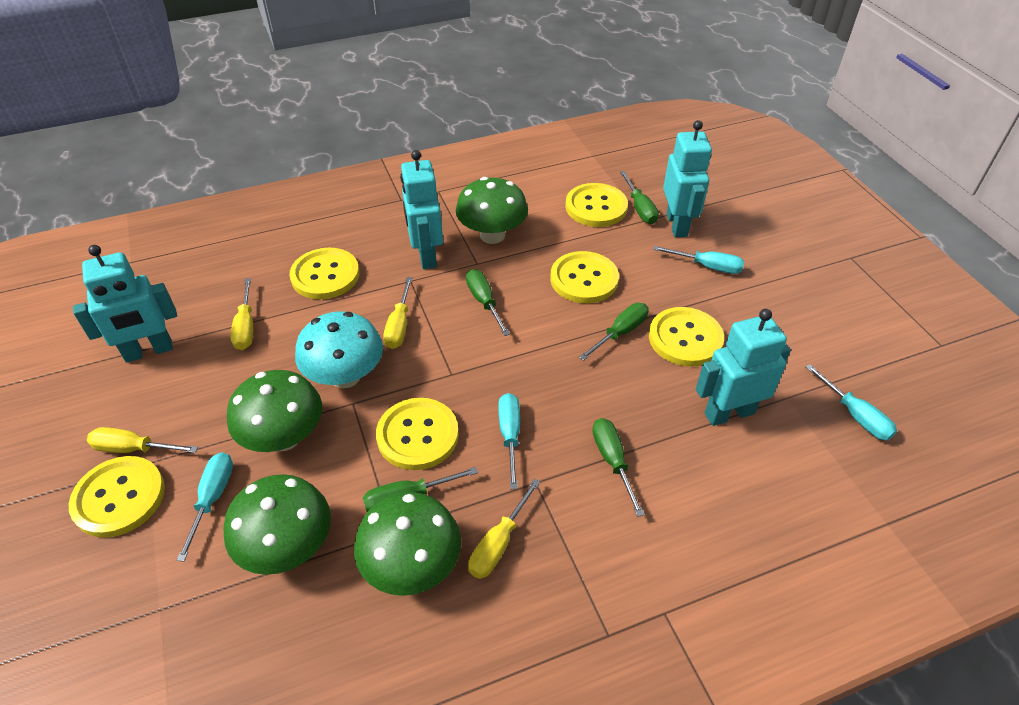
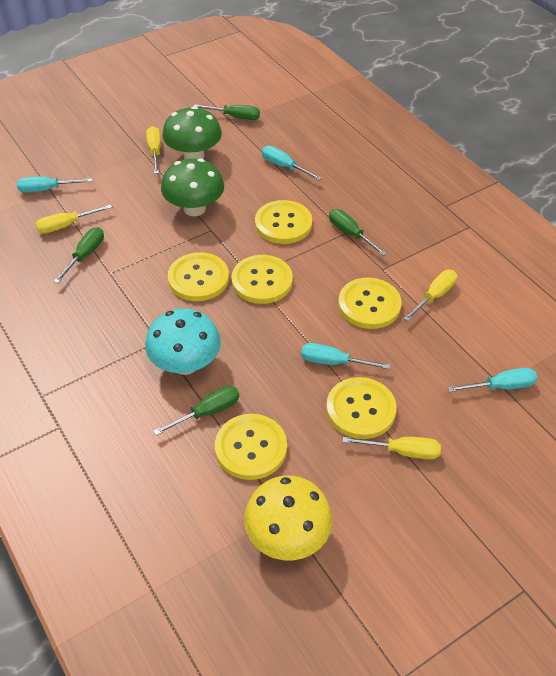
green mushroom: [223,474,331,575] [227,370,322,452] [354,492,461,596] [456,177,528,244] = 4 -> [161,158,224,216] [162,106,222,159] = 2
green screwdriver: [363,467,478,512] [466,269,510,336] [579,303,649,361] [592,418,645,517] [620,171,659,224] = 5 -> [53,227,104,283] [153,386,239,436] [194,104,260,120] [329,209,387,256] = 4
turquoise robot: [73,245,177,363] [400,150,443,269] [663,120,712,237] [696,309,791,426] = 4 -> none = 0
yellow mushroom: none = 0 -> [244,476,333,560] = 1

